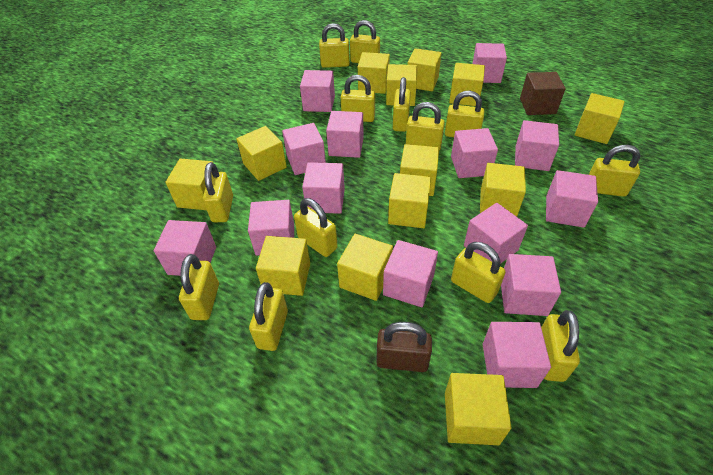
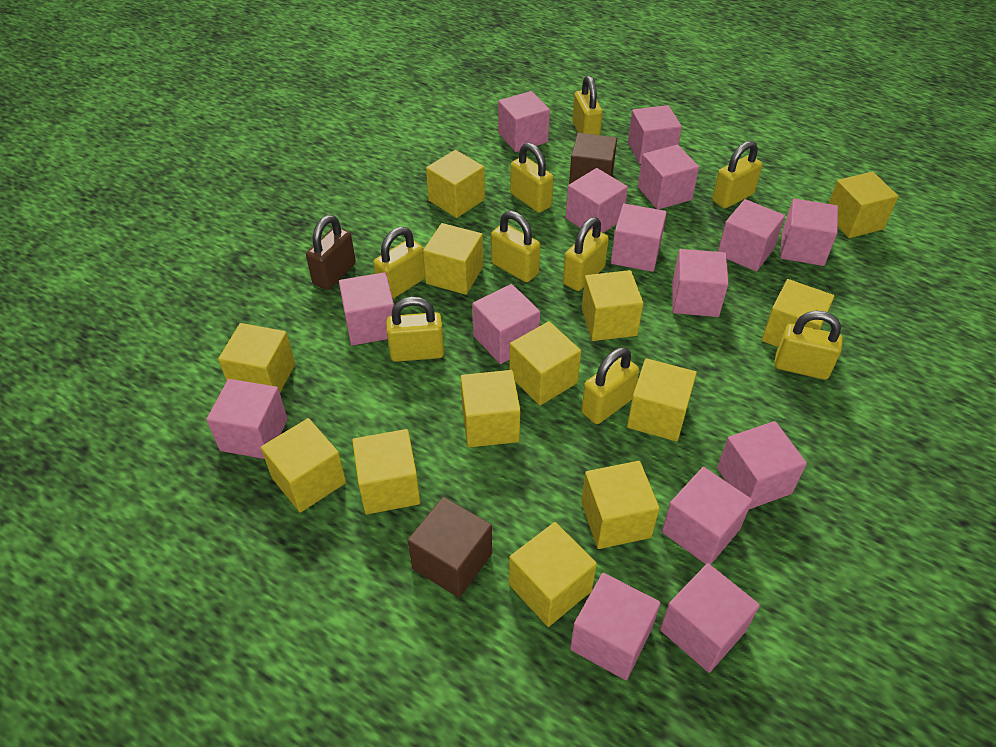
brown cube: [520,72,566,115] = 1 -> [408,497,492,598] [569,133,617,184] = 2
pink cube: [154,220,216,276] [248,200,294,256] [282,123,326,175] [300,70,335,112] [302,162,345,214] [326,111,364,158] [383,240,438,307] [451,128,498,178] [464,203,528,264] [472,43,507,83] [483,322,551,388] [501,254,561,316] [515,120,559,171] [546,170,598,228] = 14 -> [206,379,288,459] [339,272,394,346] [472,284,540,364] [498,91,550,152] [566,168,628,233] [570,573,661,680] [611,204,667,272] [628,105,682,164] [638,145,699,210] [660,563,760,673] [662,467,752,565] [672,249,728,317] [717,421,807,509] [718,199,785,272] [780,198,838,266] = 15
yellow padlock: [179,254,219,320] [203,162,233,222] [249,282,288,351] [294,198,338,257] [319,23,350,68] [341,75,375,122] [350,20,380,63] [393,77,411,132] [406,102,445,151] [445,91,485,137] [451,242,506,303] [541,310,580,382] [589,145,641,197] = 13 -> [373,227,425,299] [386,296,444,362] [491,211,540,282] [510,143,554,213] [563,217,609,291] [573,75,603,135] [581,347,639,424] [712,141,762,209] [774,311,843,380] = 9

